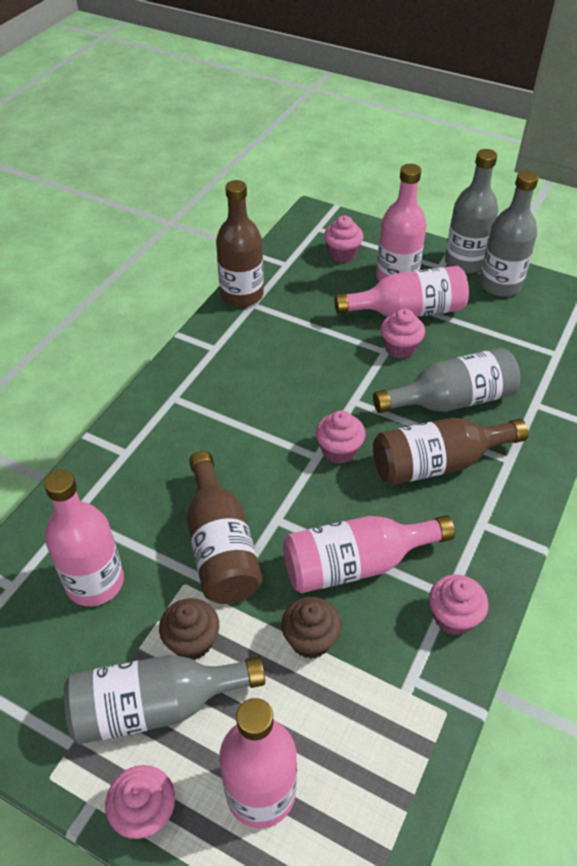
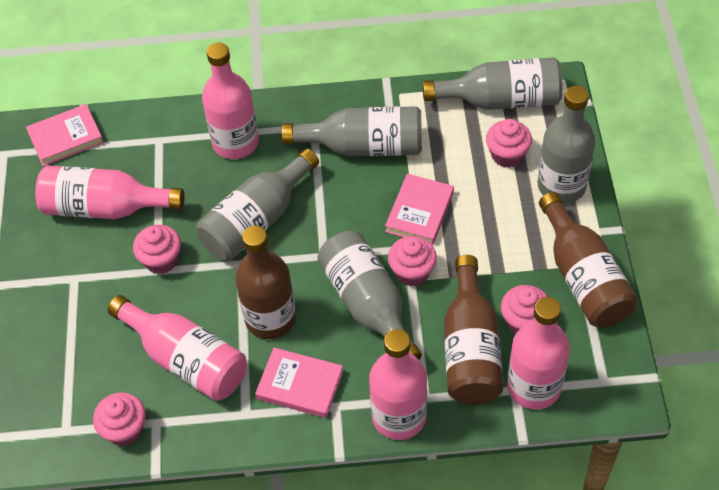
brown cupcake: [159,598,219,660] [281,597,341,659] = 2 -> none = 0
grey bottle: [64,655,265,745] [373,347,520,413] [445,149,498,274] [480,170,538,297] = 4 -> [196,148,319,261] [281,106,422,156] [317,231,422,360] [423,57,563,110] [538,86,595,204] = 5
pink book: none = 0 -> [26,104,104,166] [255,348,343,418] [385,174,454,245] = 3

